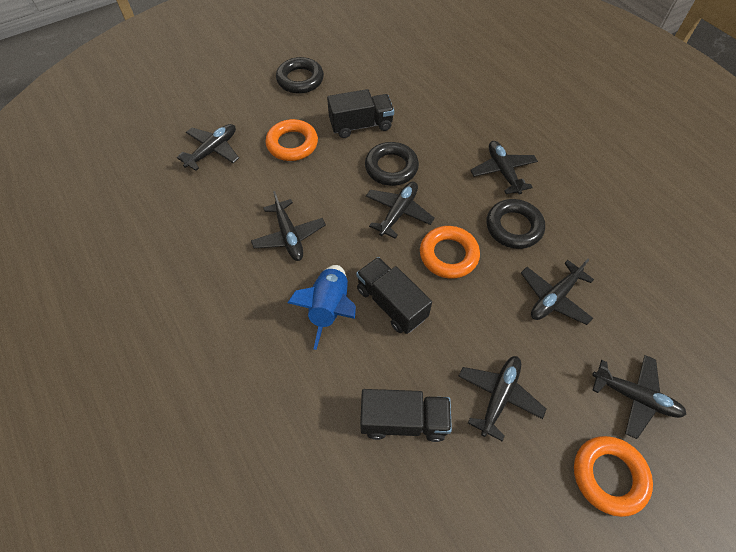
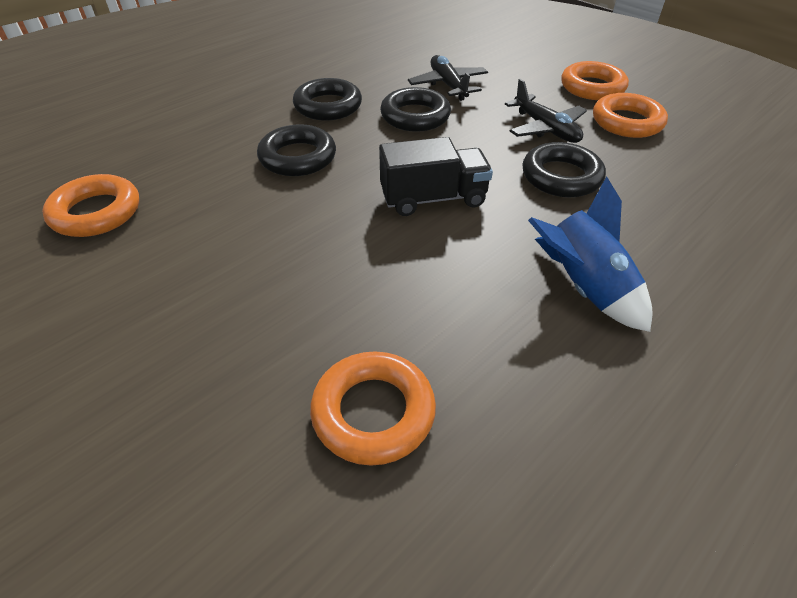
black plane: [177,124,239,171] [251,191,326,261] [366,182,435,239] [458,356,547,441] [470,141,538,195] [521,259,594,325] [592,355,687,439] = 7 -> [408,55,488,101] [505,79,587,143] = 2
black ring: [276,57,324,94] [365,142,419,186] [487,199,545,249] = 3 -> [257,124,336,176] [293,78,362,121] [380,87,451,132] [522,142,606,197] = 4
black truck: [327,89,394,138] [356,257,432,334] [360,389,452,442] = 3 -> [379,137,493,216] = 1
orange ring: [266,119,318,161] [420,226,480,279] [574,436,653,517] = 3 -> [42,174,139,237] [310,351,436,466] [561,61,629,100] [593,93,668,138] = 4

